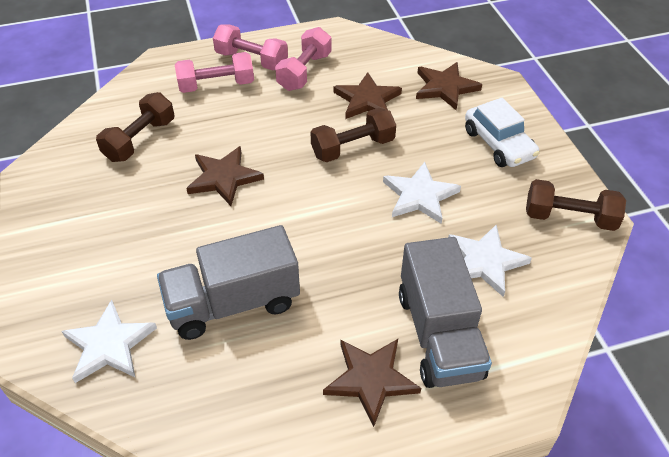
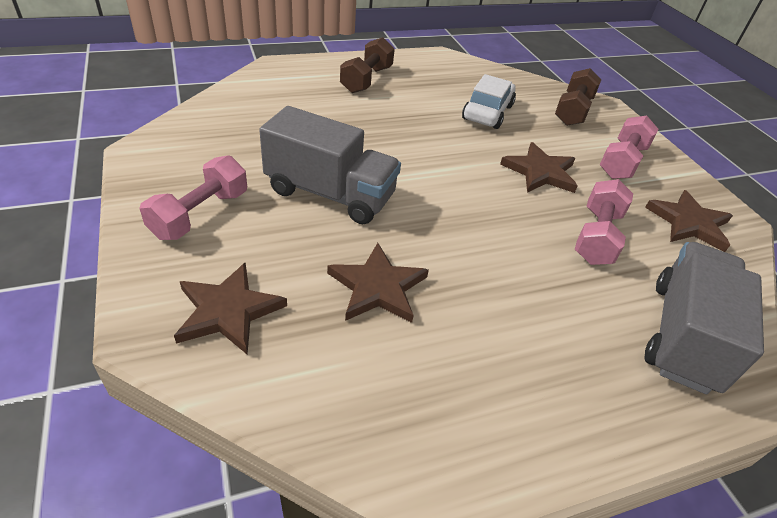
brown dumbbell: [96,92,174,162] [310,108,396,162] [526,179,626,231] = 3 -> [340,37,395,93] [555,68,601,126] = 2
white star: [62,300,157,383] [383,162,461,224] [448,224,532,297] = 3 -> none = 0

